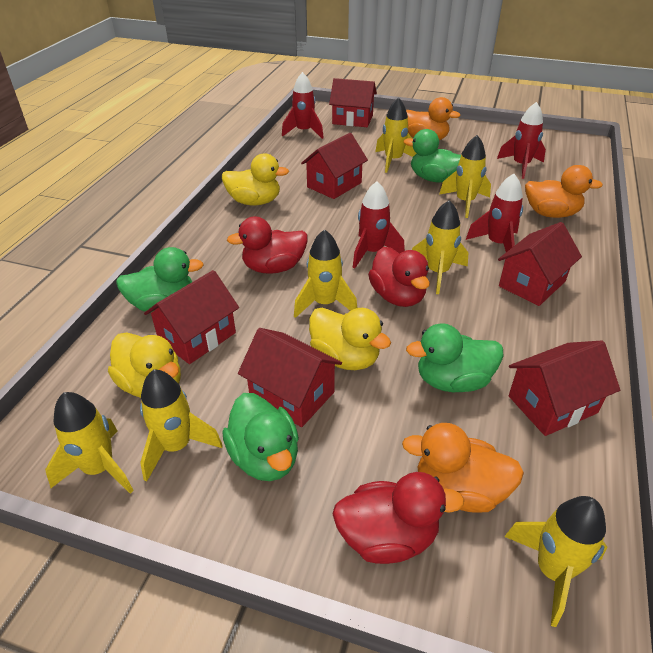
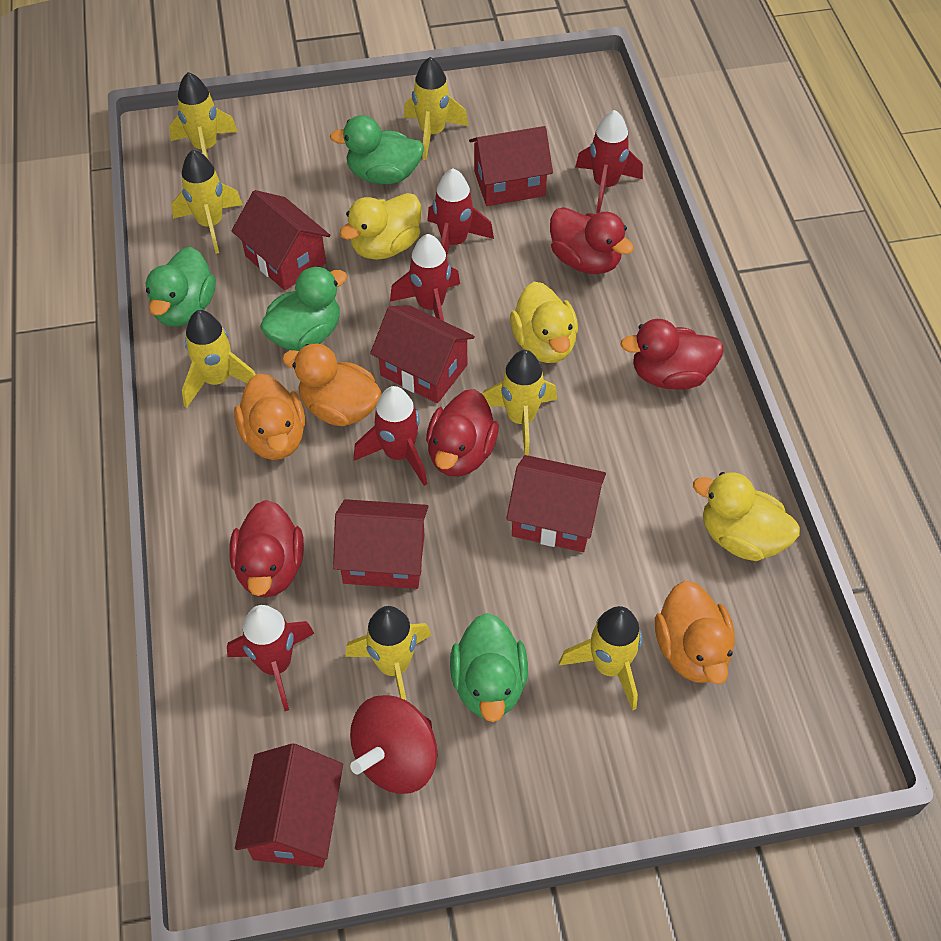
red duck: [227,216,308,274] [333,472,464,564] [368,247,430,307] = 3 -> [229,500,304,598] [426,389,499,477] [550,207,634,274] [620,319,724,390] = 4
red rocket: [282,72,324,139] [352,181,405,268] [466,174,523,252] [497,102,546,179] = 4 -> [227,605,314,711] [354,386,427,486] [390,234,460,321] [427,168,494,256] [575,110,643,213] = 5
red spinning top: none = 0 -> [350,695,437,794] = 1

